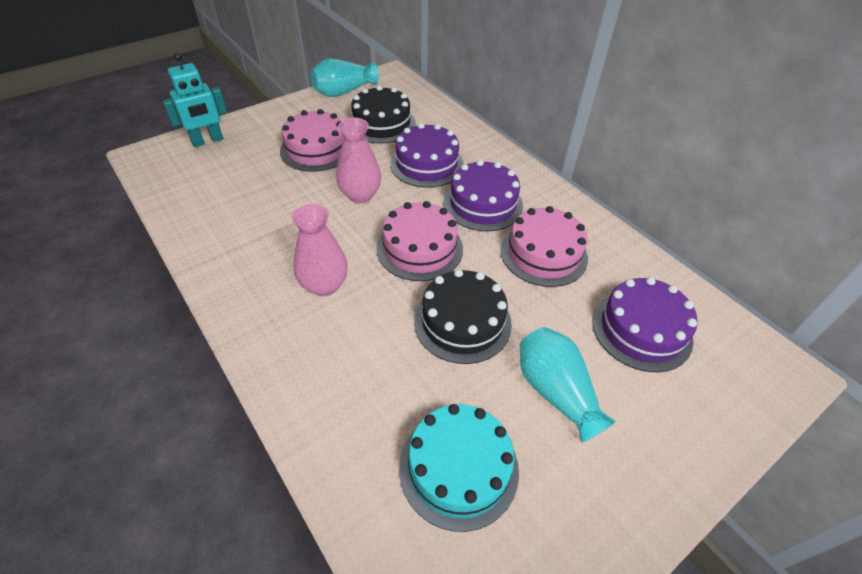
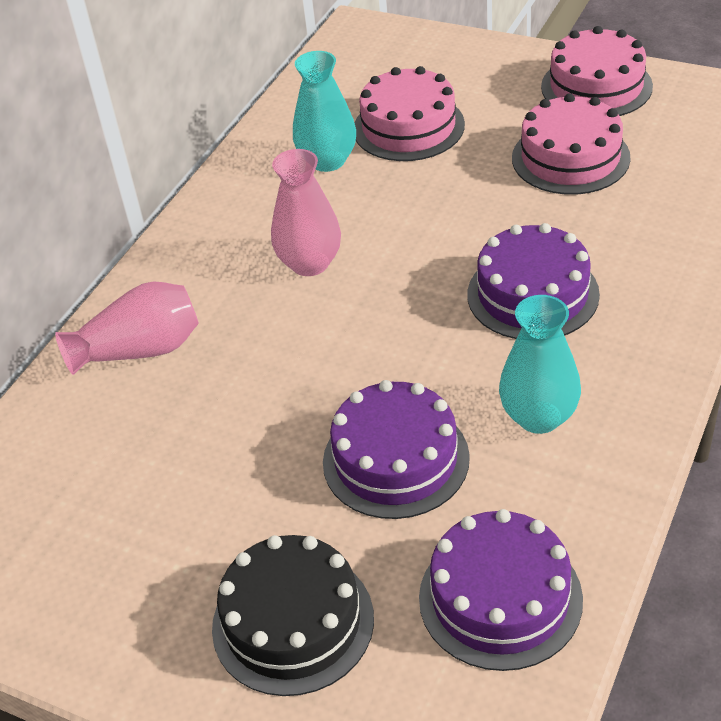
black cake: [350,85,416,144] [414,269,512,364] = 2 -> [212,535,374,696] = 1
turquoise cake: [399,404,519,532] = 1 -> none = 0
turquoise robot: [163,53,227,147] = 1 -> none = 0

